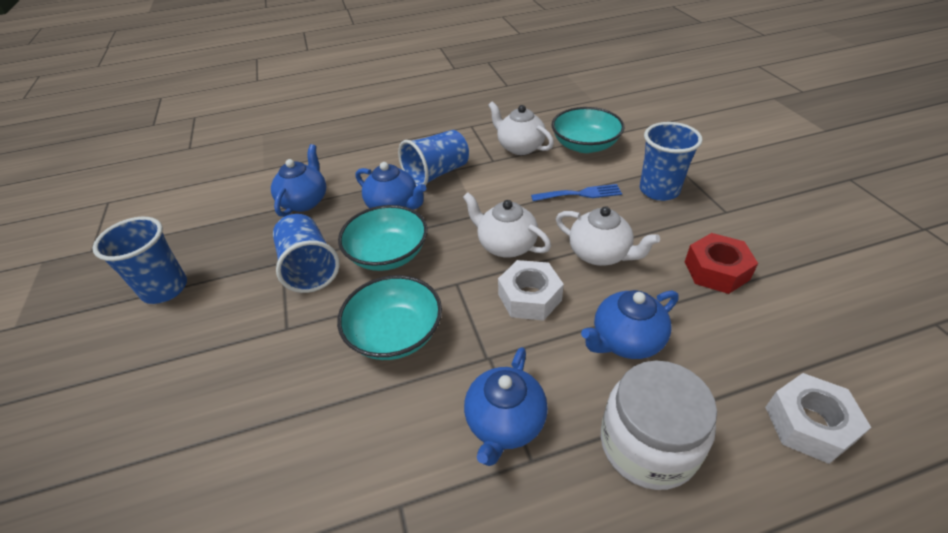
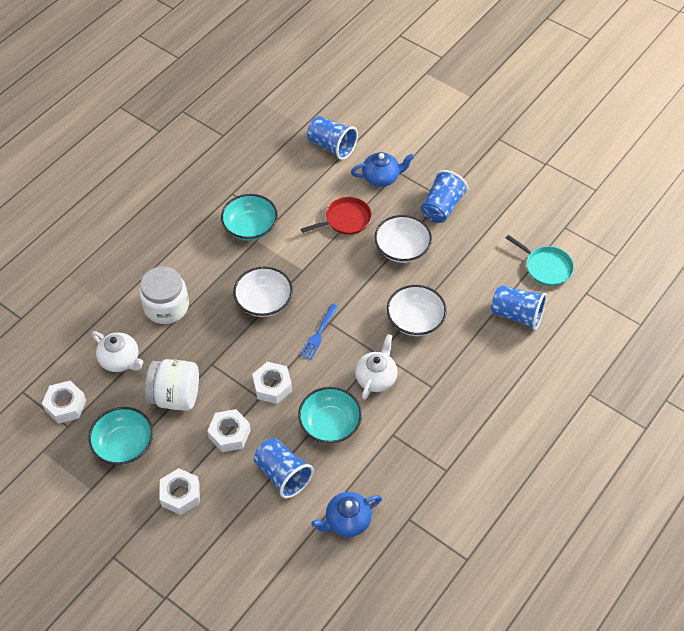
blue teapot: [271,144,326,217] [356,162,426,210] [464,347,548,466] [581,290,679,359] = 4 -> [311,492,382,537] [351,152,414,187] = 2
red nut: [685,233,758,294] = 1 -> none = 0
red pan: none = 0 -> [301,197,372,235] = 1
turquoise pan: none = 0 -> [506,235,574,286] = 1
white bowl: none = 0 -> [233,267,293,317] [374,215,432,263] [387,285,447,336] = 3
white jar: [601,361,717,490] = 1 -> [139,266,189,324] [145,359,199,411] = 2
white nut: [498,260,564,321] [765,373,871,464] = 2 -> [42,381,87,424] [160,468,200,515] [207,409,251,452] [252,362,292,404] = 4
white teapot: [463,192,551,258] [488,101,554,155] [556,206,660,266] = 3 -> [92,331,143,372] [355,334,398,400] = 2

